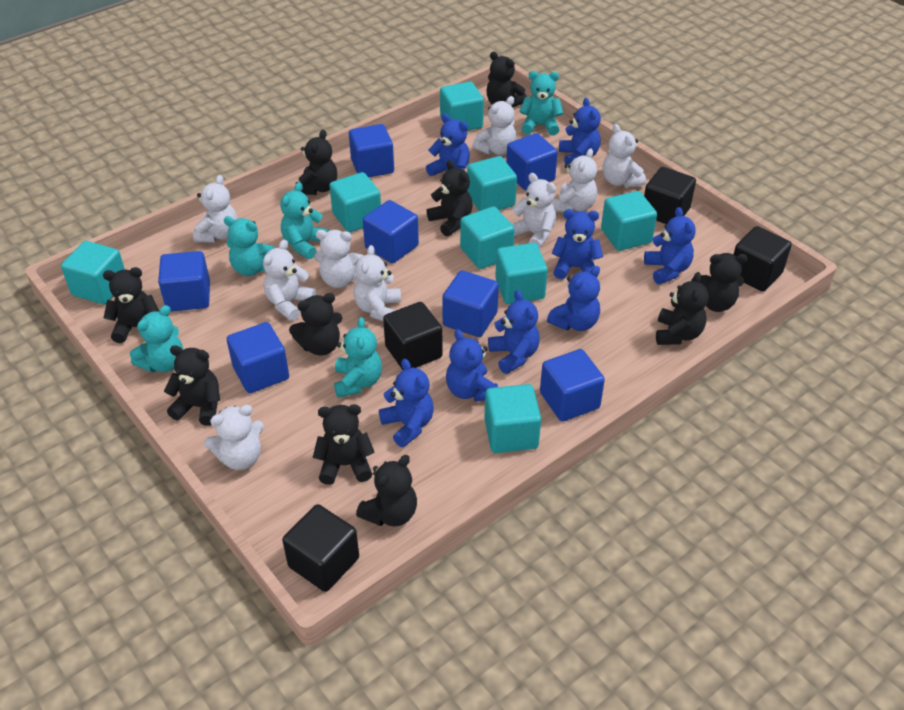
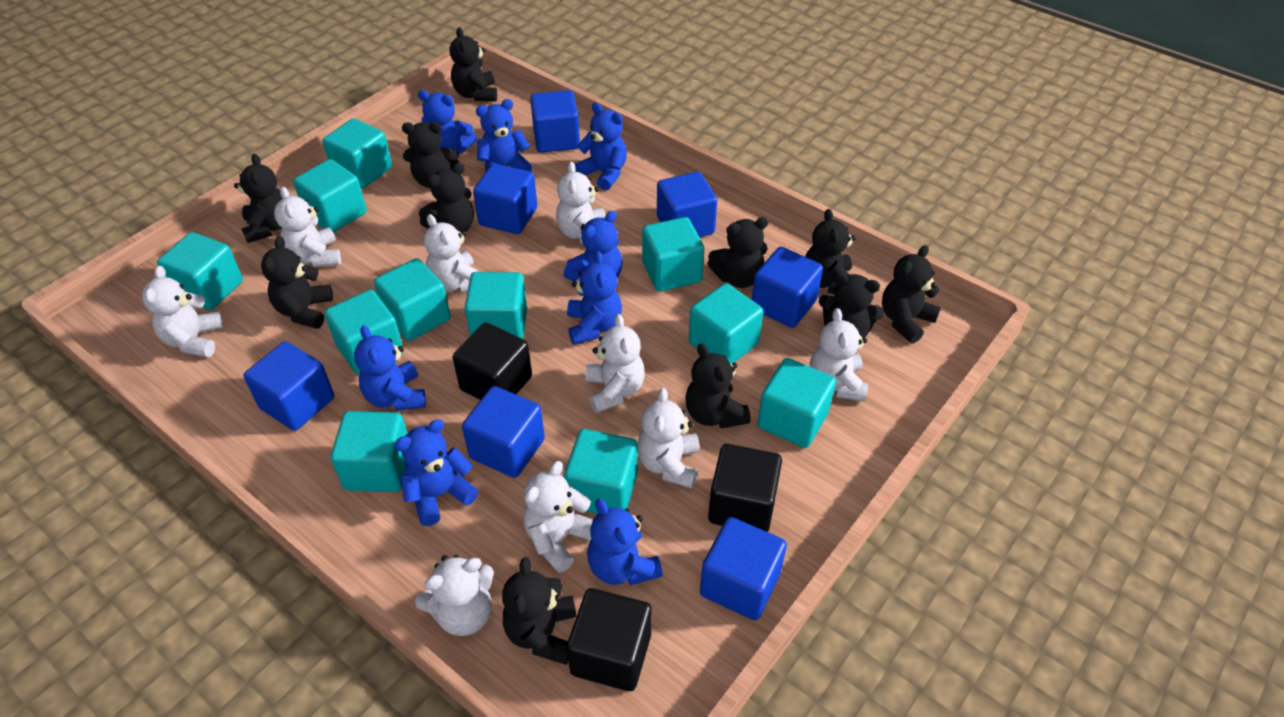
black cube: [282,504,359,592] [383,302,443,370] [644,167,696,224] [733,226,792,292] = 4 -> [453,323,532,400] [567,588,652,691] [708,444,782,532] = 3
black teddy bear: [103,267,159,343] [164,345,220,426] [289,293,342,356] [295,130,337,195] [313,404,375,485] [356,455,417,526] [427,160,473,236] [486,52,527,108] [656,272,709,345] [692,253,748,312] = 10 -> [234,154,283,243] [261,236,333,329] [402,122,459,188] [419,163,474,232] [450,27,497,101] [502,557,576,665] [685,343,751,429] [707,217,768,288] [805,209,856,294] [819,273,884,338] [882,245,941,343] = 11
turquoise cube: [61,241,125,304] [329,172,381,232] [440,82,484,131] [460,206,515,269] [467,156,517,211] [484,384,541,453] [495,243,548,304] [601,191,657,251] = 8 -> [157,232,243,310] [293,159,367,233] [323,118,392,188] [325,290,404,375] [331,411,407,492] [374,258,451,341] [464,272,527,339] [564,429,638,514] [642,217,704,292] [689,283,763,364] [757,358,836,448] = 11
turquoise teddy bear: [130,305,183,372] [224,216,275,276] [280,182,329,259] [334,317,382,398] [519,71,563,136] = 5 -> none = 0

